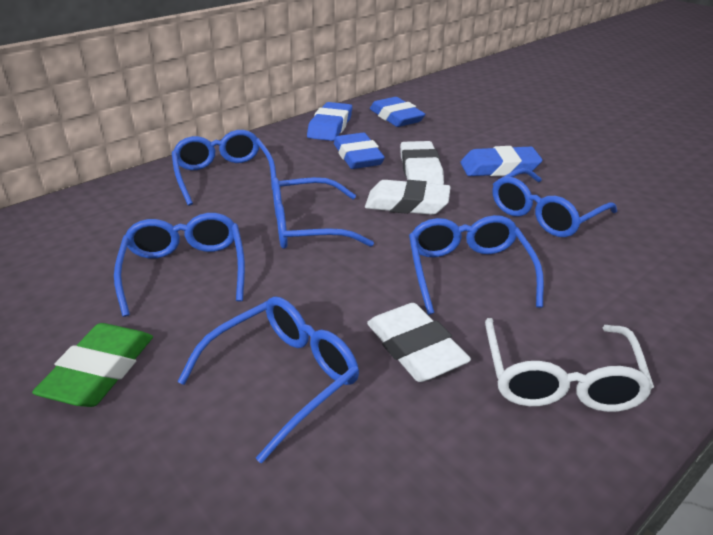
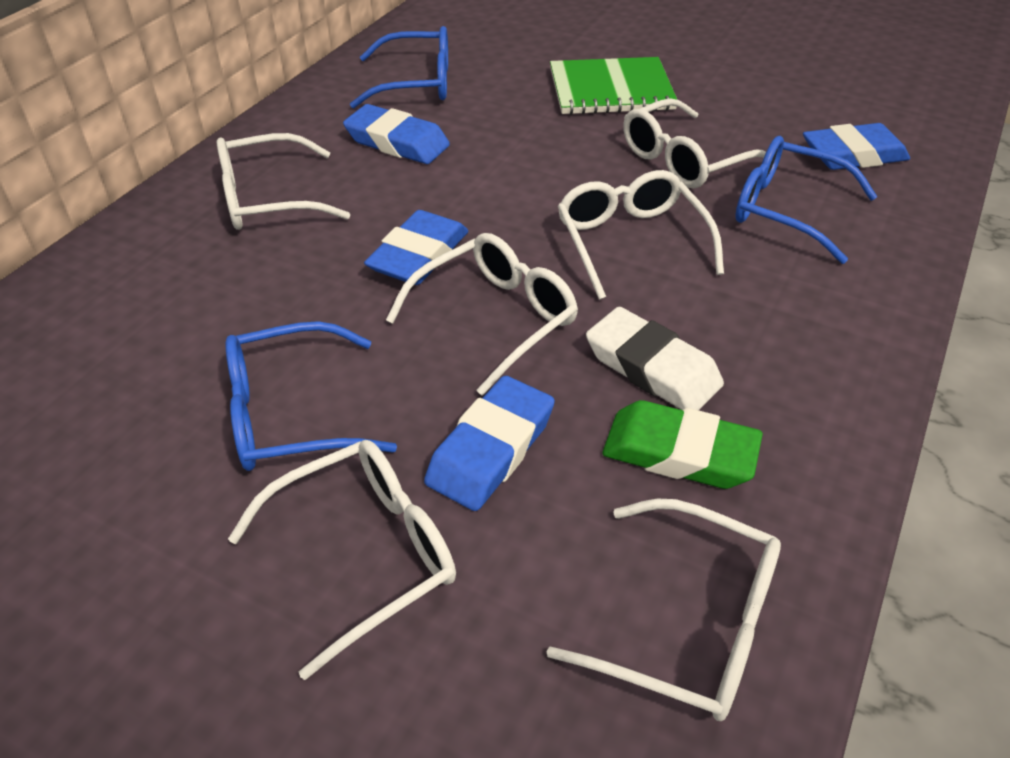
blue glasses: [114,213,245,317] [172,130,276,206] [177,296,359,464] [272,177,374,249] [409,215,544,315] [493,168,617,237] = 6 -> [226,321,397,471] [350,26,448,108] [735,136,878,264] = 3
green notebook: none = 0 -> [550,57,677,115] = 1
white eraser: [365,180,450,215] [367,303,471,382] [400,141,444,185] = 3 -> [586,307,724,410] = 1
white glasses: [485,318,654,412] = 1 -> [217,133,350,230] [228,440,456,680] [386,233,578,396] [546,498,781,721] [557,170,724,300] [623,98,766,188] = 6

